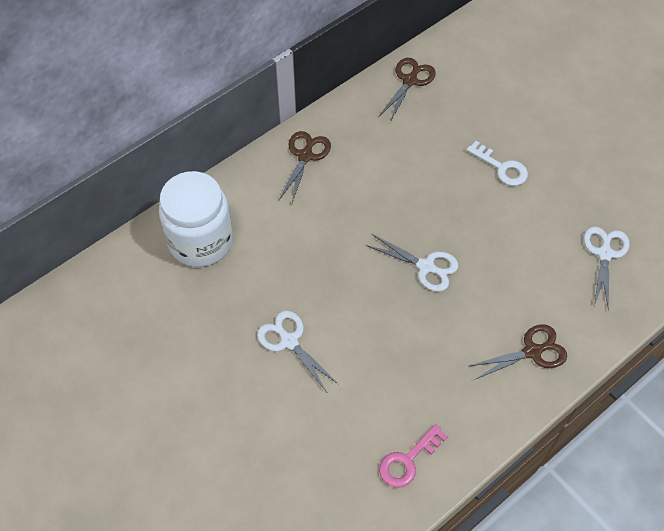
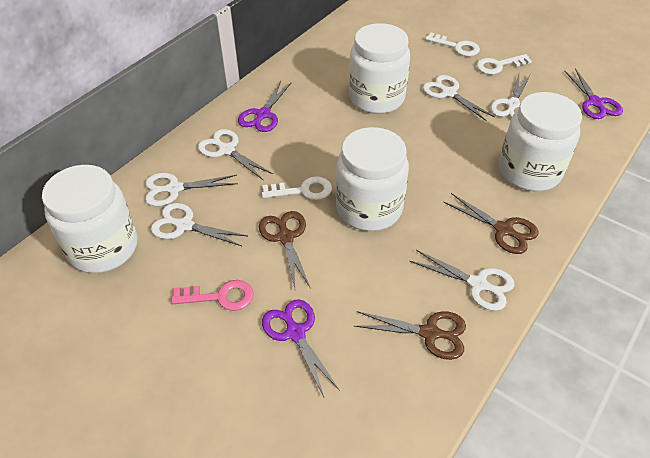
purple scissors: none = 0 -> [238,81,292,132] [262,299,340,397] [564,68,623,119] = 3
white jar: [159,171,233,267] = 1 -> [42,165,138,273] [336,127,409,231] [349,23,410,114] [499,92,582,191] = 4
white key: [467,141,528,186] = 1 -> [262,176,332,200] [425,33,480,56] [477,54,532,74] = 3
white scissors: [257,311,338,392] [365,234,458,292] [584,227,630,310] = 3 -> [145,173,238,206] [151,203,247,246] [198,129,273,180] [410,250,514,311] [423,75,495,121] [490,74,531,118] = 6

